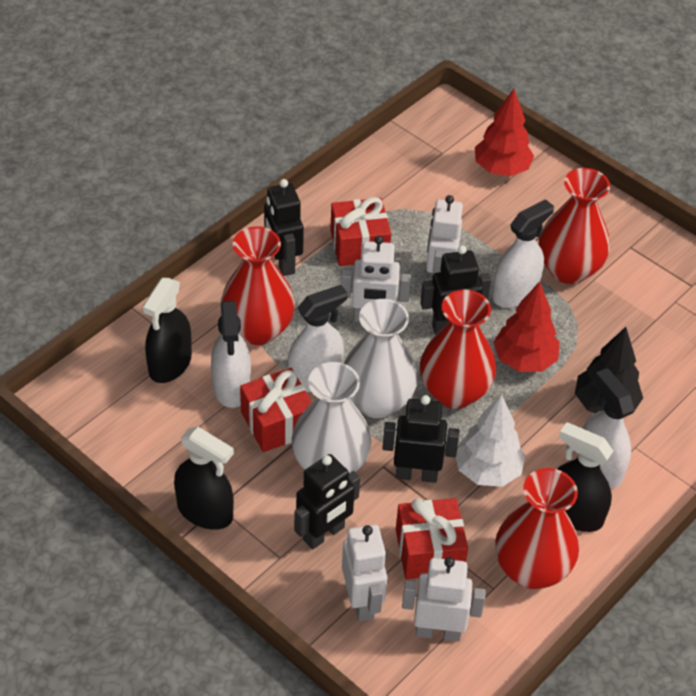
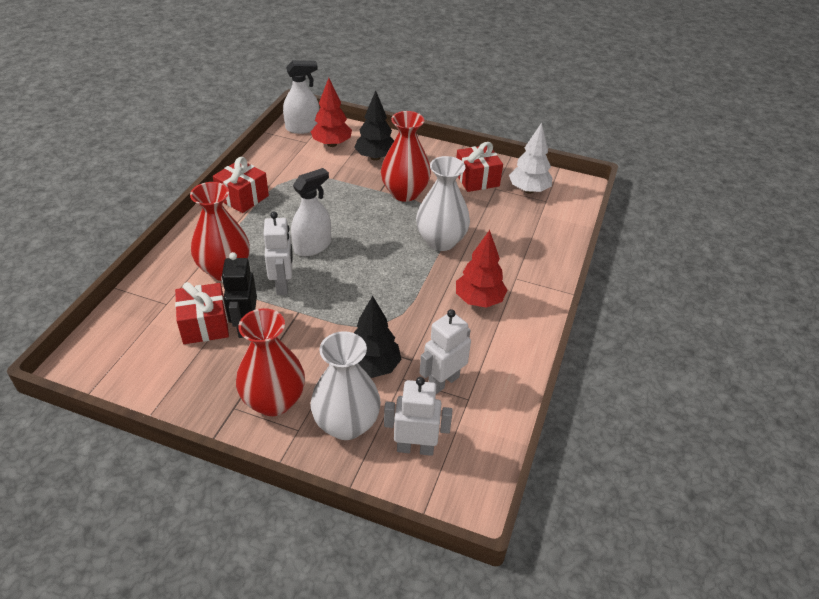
black robot: [264,179,304,276] [294,454,360,550] [382,395,459,483] [420,245,491,335] = 4 -> [221,252,257,338] = 1
black spray bottle: [142,278,192,383] [174,426,234,530] [557,422,613,532] = 3 -> none = 0
black tree: [575,327,643,414] = 1 -> [354,90,394,161] [354,296,402,378] = 2
red vase: [221,227,295,345] [420,290,496,409] [495,468,579,589] [539,168,610,284] = 4 -> [190,182,250,281] [236,308,305,416] [381,111,431,202] = 3
white robot: [341,236,411,322] [342,524,387,621] [402,557,486,642] [426,195,463,277] = 4 -> [264,212,293,295] [384,377,453,456] [420,309,471,394] = 3
white spray bottle: [211,301,251,408] [288,285,348,392] [492,199,554,308] [583,368,635,488] = 4 -> [283,60,319,134] [291,168,331,256] = 2

